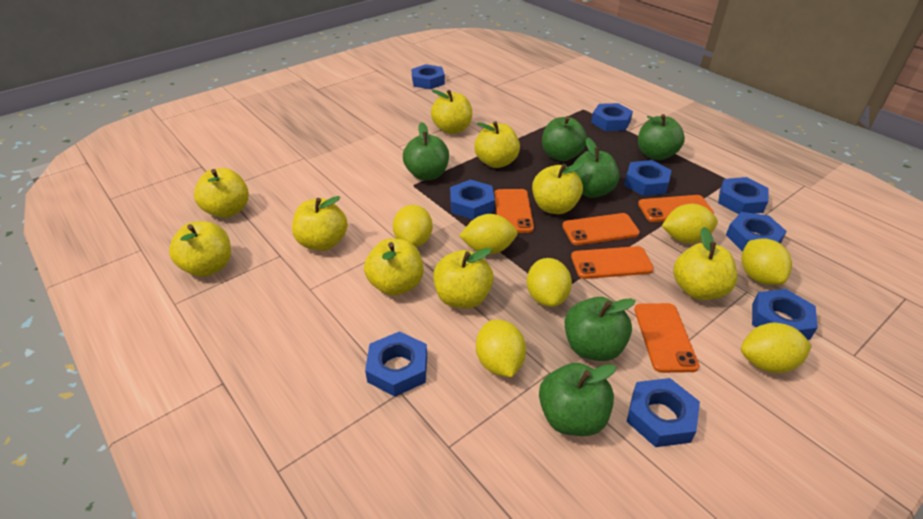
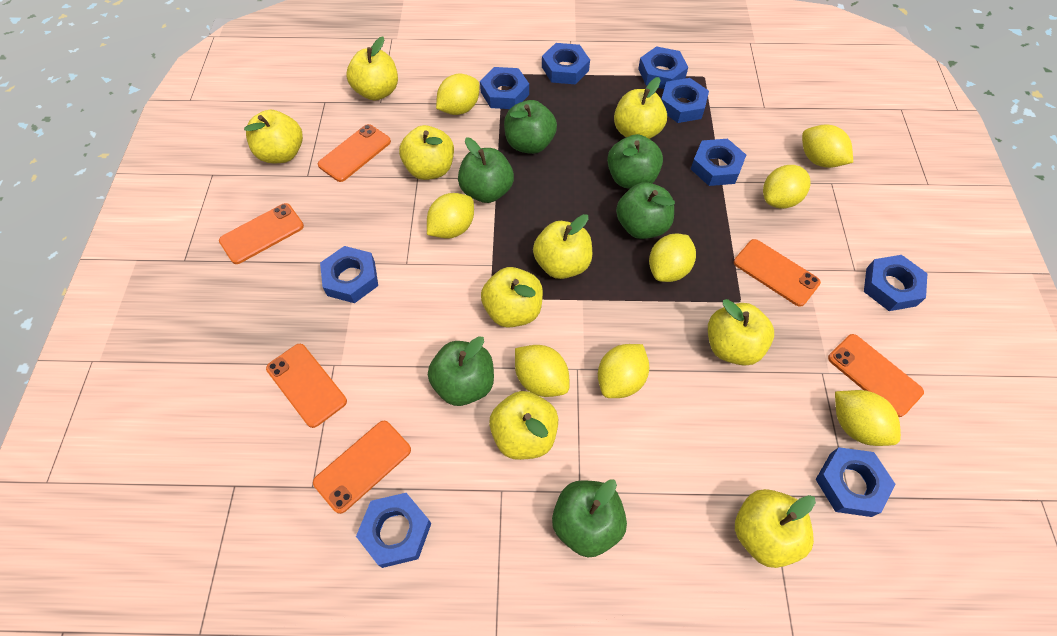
orange phone: [494,189,534,233] [562,213,640,245] [571,246,654,279] [634,303,699,373] [638,195,714,222] = 5 -> [219,203,304,264] [266,344,347,428] [313,421,411,514] [318,124,391,182] [734,239,821,307] [828,334,924,417] = 6
yellow lemon: [393,205,433,247] [459,214,518,254] [476,320,526,377] [527,258,572,307] [662,204,718,243] [741,239,792,285] [741,323,812,373] = 7 -> [427,193,474,239] [436,74,479,115] [515,345,570,397] [598,344,649,398] [649,234,696,282] [763,165,811,209] [802,124,853,168] [835,390,901,446] = 8

